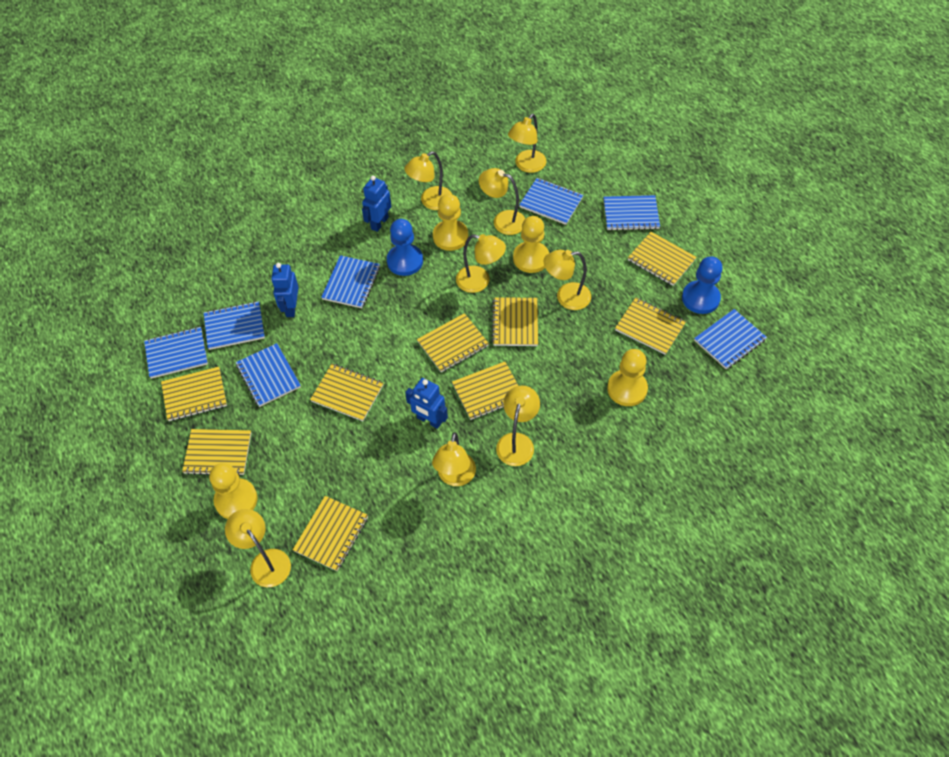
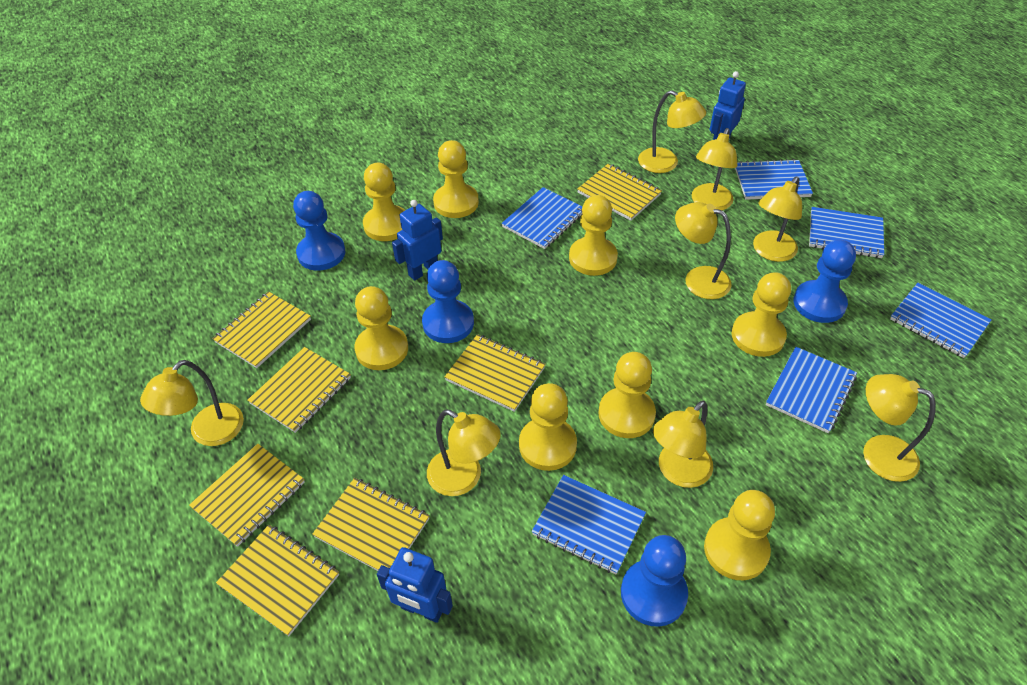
blue notebook: [144,327,208,379] [204,301,265,350] [236,343,301,407] [321,255,380,308] [519,178,583,225] [603,195,660,231] [694,309,767,369] = 7 -> [502,187,582,249] [532,475,646,574] [735,159,813,200] [766,347,857,433] [809,207,884,258] [890,283,992,358] = 6
blue pawn: [387,219,423,276] [682,256,722,314] = 2 -> [293,191,346,271] [422,260,474,343] [621,535,688,627] [793,240,856,323] = 4
yellow notebook: [161,367,227,421] [182,429,251,475] [293,496,368,571] [310,364,383,421] [417,313,489,372] [452,362,518,420] [491,297,538,346] [615,297,686,355] [628,232,697,286] = 9 -> [189,444,305,547] [213,291,311,368] [216,525,339,636] [248,347,351,433] [312,478,430,571] [444,334,546,412] [577,163,662,221] = 7
yellow pawn: [209,463,257,519] [433,194,468,251] [513,216,549,273] [607,349,648,406] = 4 -> [354,286,408,370] [363,163,405,241] [433,140,479,218] [519,383,577,471] [569,195,618,276] [598,352,656,438] [704,490,775,580] [732,272,791,357] = 8

